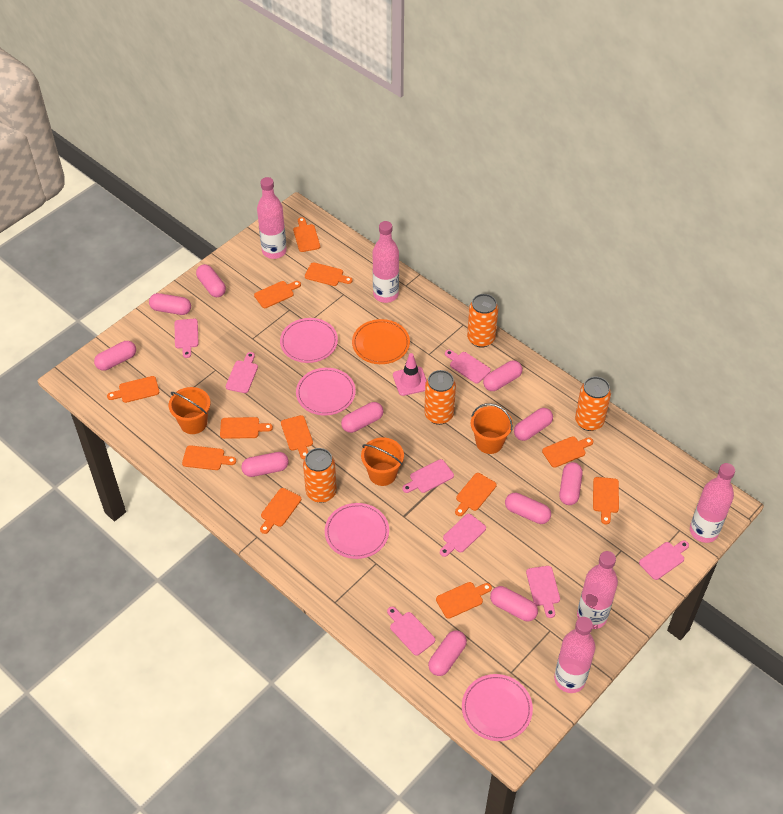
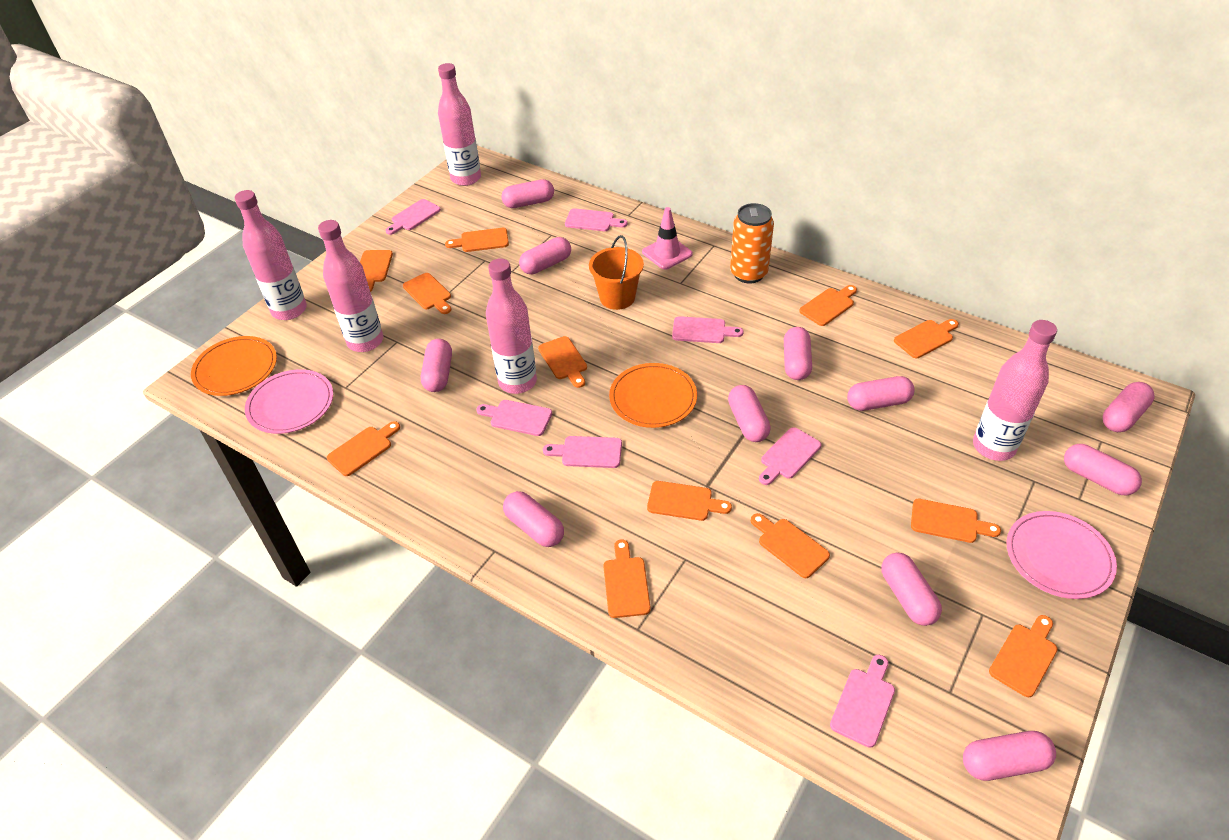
orange bucket: [169,387,211,434] [361,438,404,486] [471,403,513,454] = 3 -> [589,235,644,310] = 1
orange can: [303,448,337,503] [424,370,456,425] [467,294,498,348] [575,377,611,431] = 4 -> [730,203,774,284] = 1
orange plate: [352,319,410,364] = 1 -> [191,336,277,396] [609,363,697,428] = 2
pink cutting board: [175,319,198,358] [226,352,258,393] [387,607,435,656] [402,459,454,493] [440,514,486,557] [445,350,491,384] [526,566,560,618] [639,540,689,580] = 8 -> [386,199,441,235] [476,400,552,436] [543,436,622,468] [565,208,628,231] [672,316,744,343] [759,427,821,485] [830,655,895,748] = 7
pink plate: [280,318,338,363] [296,368,356,415] [325,503,389,559] [462,674,533,741] = 4 -> [245,369,333,434] [1006,511,1117,599] = 2

